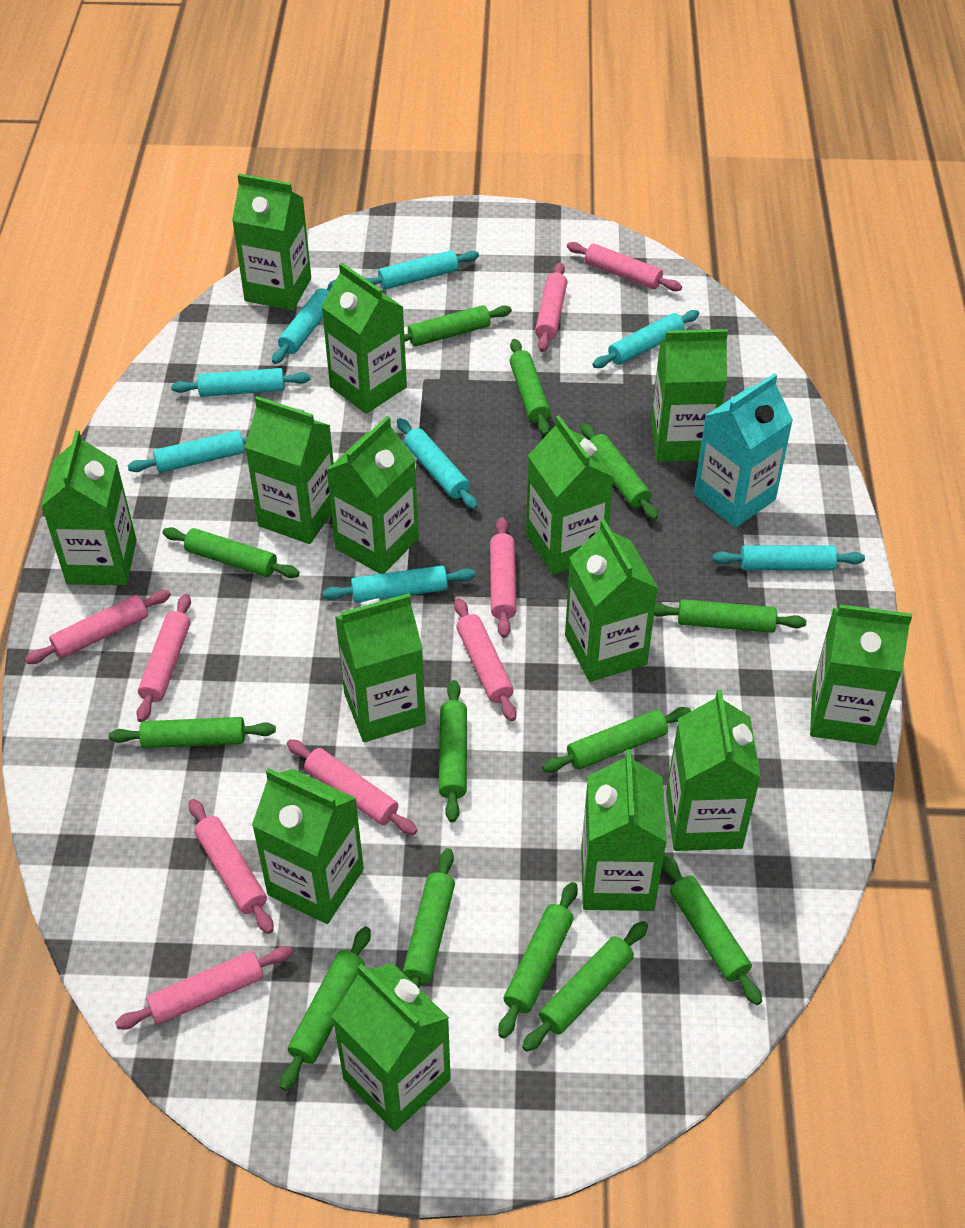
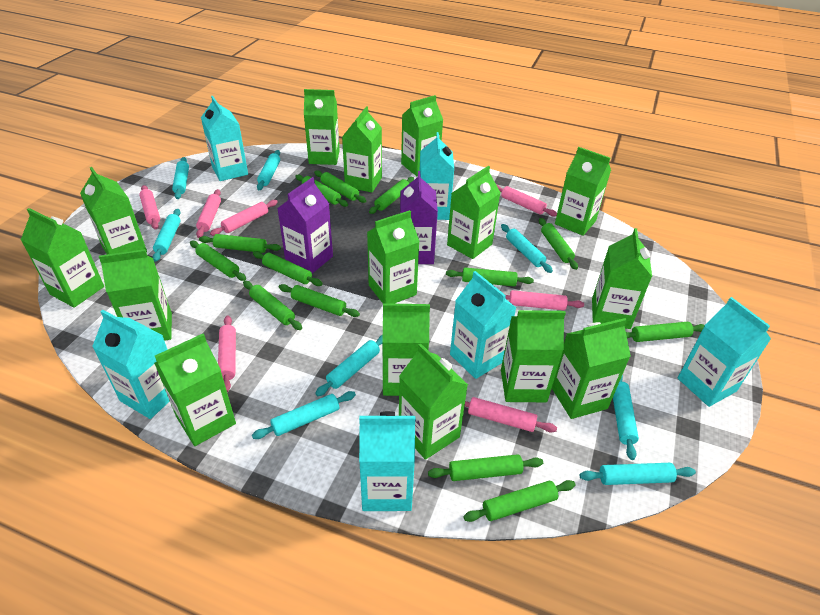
green carton: [41,431,137,585] [232,174,311,311] [245,396,334,544] [252,768,364,924] [321,263,407,414] [326,416,419,574] [332,963,451,1131] [335,593,426,742] [526,416,614,575] [565,519,658,682] [581,749,667,911] [651,329,728,462] [666,690,761,851] [810,604,912,745] = 14 -> [21,208,104,308] [80,167,147,254] [99,249,172,341] [154,334,236,446] [304,89,340,165] [342,106,382,192] [367,210,420,304] [382,303,430,396] [399,343,468,460] [401,95,443,176] [447,166,501,259] [501,310,566,402] [552,318,631,419] [555,147,611,236] [592,228,652,329] = 15
pink rolling pin: [25,590,171,664] [115,946,293,1029] [136,594,191,722] [189,799,274,934] [287,739,418,835] [454,598,517,721] [490,517,517,638] [535,262,567,352] [567,242,682,291] = 9 -> [139,185,160,230] [196,189,221,238] [210,200,278,236] [218,315,236,392] [465,397,557,432] [497,185,557,216] [505,290,584,310] = 7
purple carton: none = 0 -> [277,177,333,274] [400,171,438,264] = 2
turquoise carton: [694,373,793,528] = 1 -> [92,310,170,419] [201,96,248,181] [359,411,415,511] [419,132,454,220] [450,271,516,379] [678,297,771,407] = 6

